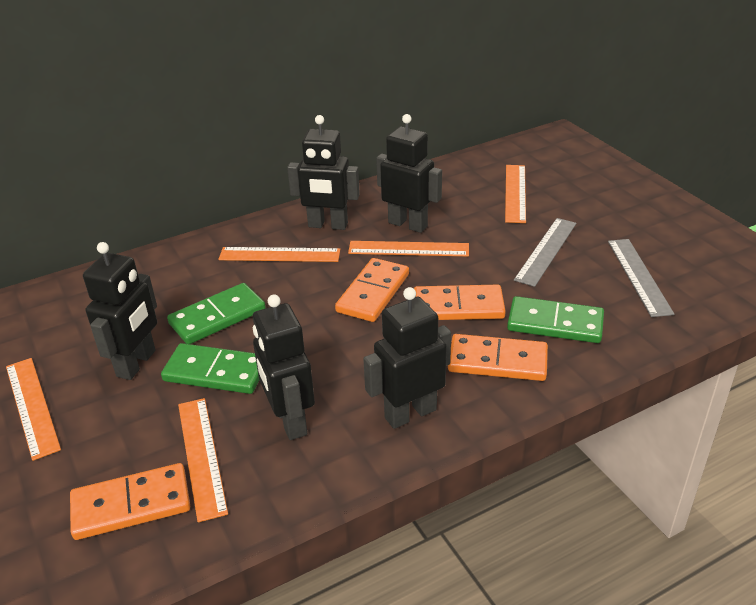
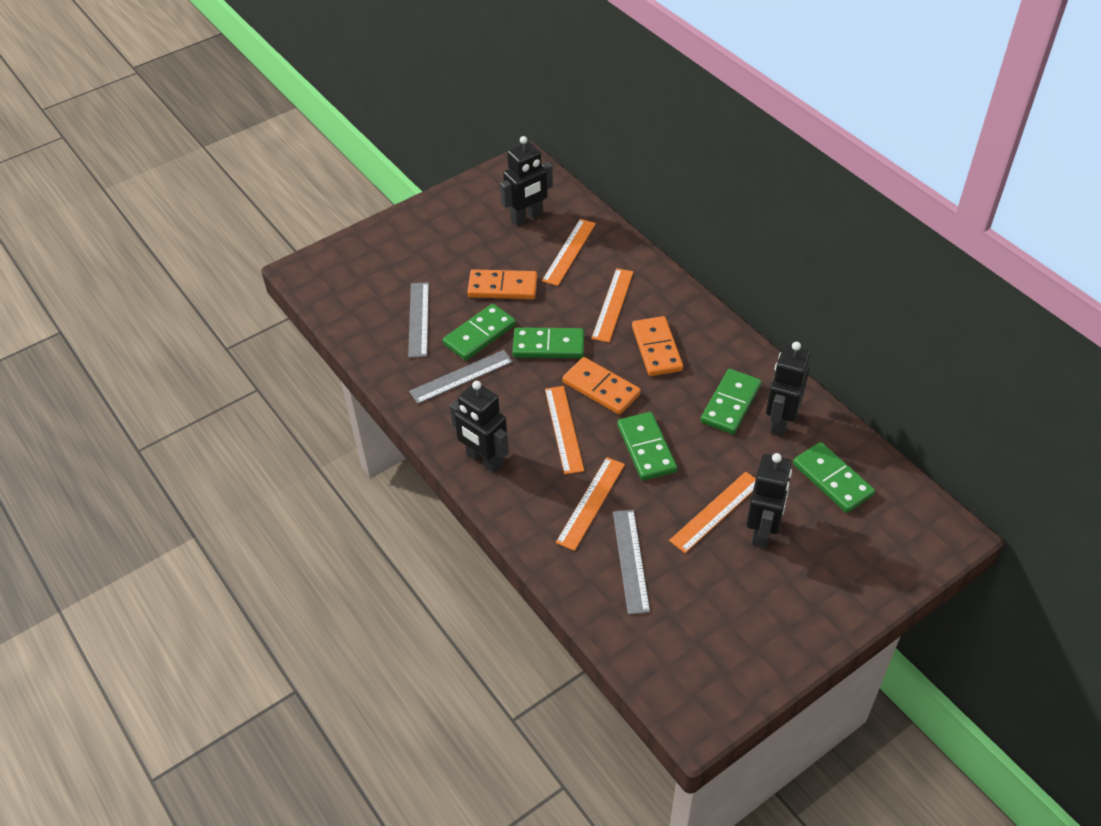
black robot: [83,242,157,380] [253,294,315,440] [287,115,360,230] [363,287,451,429] [376,114,442,233] = 5 -> [450,381,509,473] [500,136,553,226] [746,453,792,548] [766,342,811,437] = 4
green domino: [161,343,259,394] [167,283,266,344] [507,296,604,343] = 3 -> [443,304,516,361] [512,327,584,358] [617,412,677,481] [700,369,761,434] [793,442,875,513] = 5
grey ruler: [514,218,577,287] [608,239,674,317] = 2 -> [408,282,429,358] [409,350,513,404] [613,510,650,614] = 3
orange domino: [70,463,190,540] [335,258,409,322] [414,285,506,320] [448,334,548,381] = 4 -> [467,269,537,299] [562,357,641,415] [632,316,683,376] = 3

